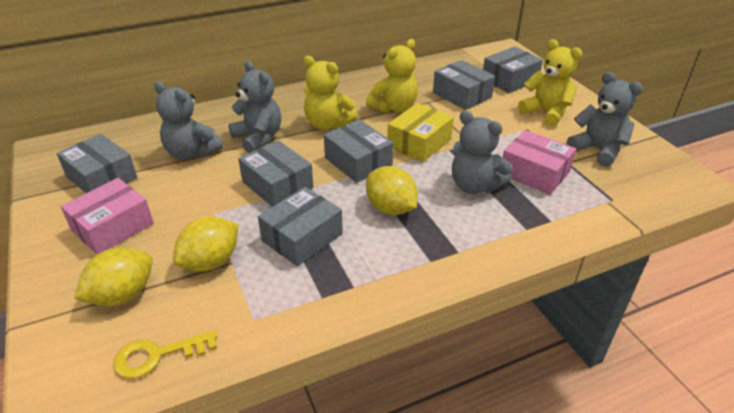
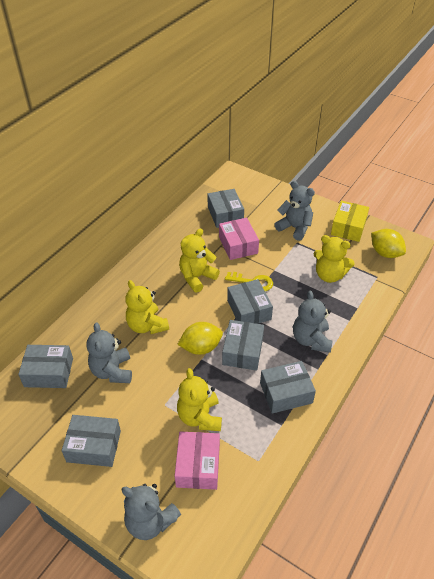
yellow lemon: [74,247,153,306] [173,216,238,272] [366,166,418,215] = 3 -> [177,322,223,355] [371,229,406,258] = 2
yellow teddy bear: [303,56,358,130] [366,39,418,113] [518,39,583,127] = 3 -> [125,280,169,334] [177,368,222,431] [179,228,220,293] [314,235,355,283] = 4

